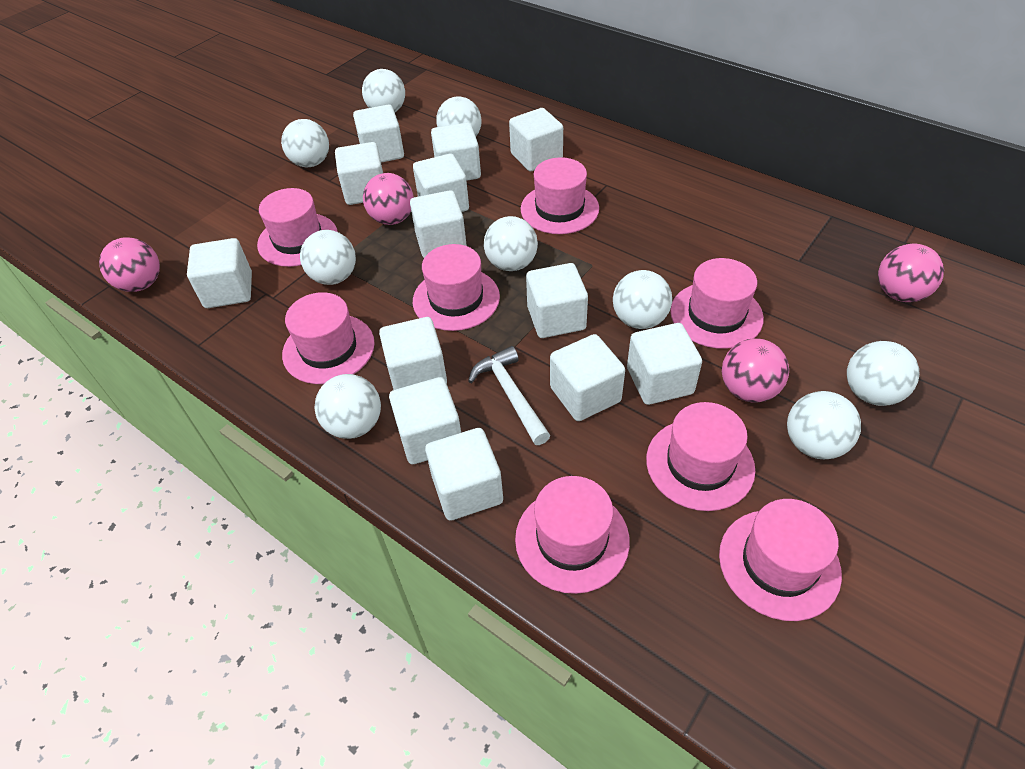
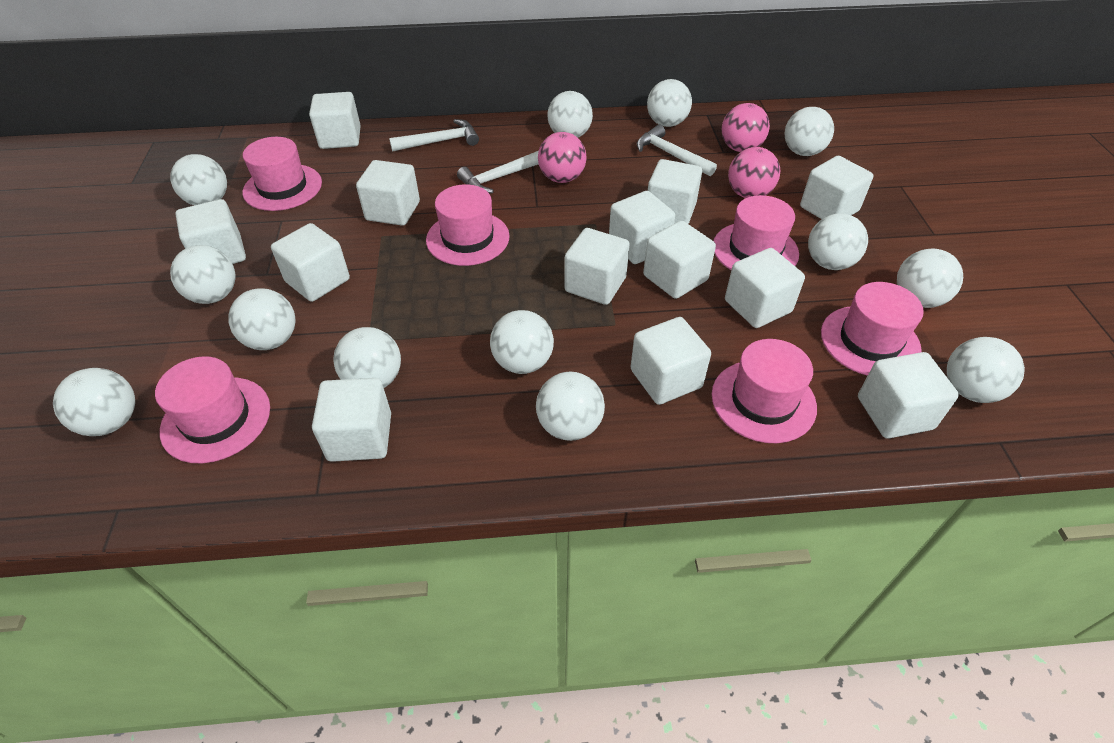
pink ball: [99,237,160,292] [363,173,414,225] [722,338,789,403] [878,244,944,302] = 4 -> [538,132,587,183] [722,103,770,152] [728,147,780,198] = 3
pink hat: [257,188,338,267] [282,292,375,384] [413,244,500,331] [515,476,630,594] [521,157,599,234] [646,402,756,511] [670,258,764,349] [719,499,842,621] = 8 -> [155,356,270,463] [243,137,322,211] [426,184,510,266] [712,339,817,443] [714,195,799,270] [821,282,924,376] = 6
white ball: [281,119,329,167] [300,230,356,285] [314,374,381,439] [362,69,405,112] [436,96,482,136] [484,216,538,271] [613,270,672,329] [787,391,861,459] [847,341,919,406] = 9 -> [53,368,135,436] [170,154,227,205] [170,245,235,304] [228,288,296,350] [333,327,401,388] [490,310,554,374] [536,372,605,441] [547,91,593,138] [647,79,692,127] [784,107,834,156] [808,213,868,270] [897,249,963,308] [947,337,1025,403] = 13
white hammer: [468,346,550,445] = 1 -> [389,119,479,152] [457,151,539,194] [637,125,717,176] = 3

